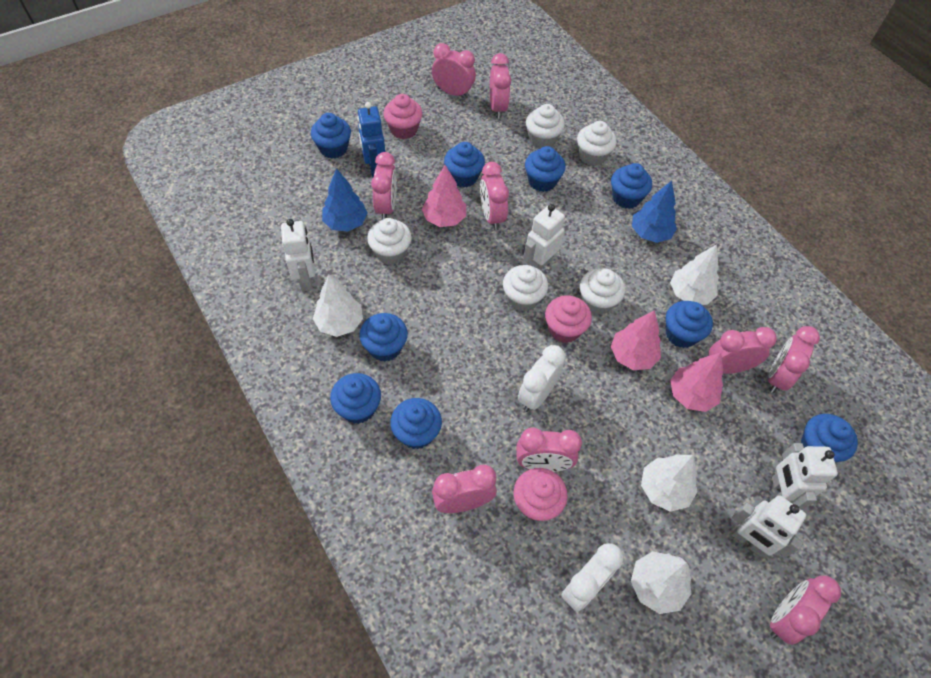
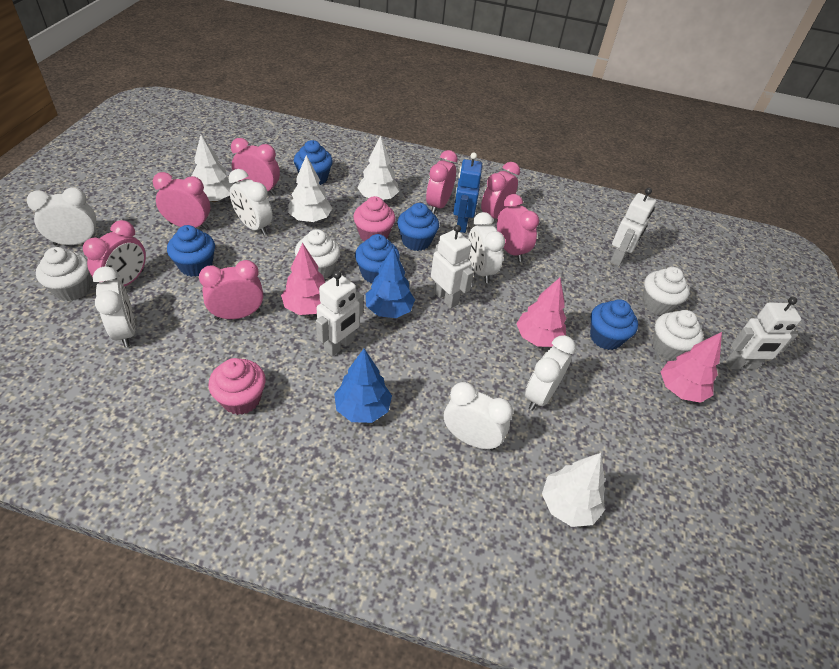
blue cupcake: [311,113,351,159] [330,373,381,424] [359,313,408,362] [390,398,442,449] [444,142,485,188] [525,146,566,192] [611,163,652,209] [666,301,713,348] [801,414,858,462] = 9 -> [167,225,215,277] [294,140,333,185] [355,234,400,283] [397,203,439,251] [590,299,638,350] = 5
pink clock: [371,152,397,220] [432,43,476,98] [432,465,497,513] [480,162,509,230] [490,53,511,119] [516,428,582,472] [708,327,777,374] [768,326,820,393] [770,576,841,645] = 9 -> [83,220,146,287] [153,172,210,229] [199,260,263,320] [231,138,280,195] [426,150,458,214] [481,162,520,218] [497,194,539,262] = 7
pink cupcake: [383,94,423,139] [513,468,568,521] [545,295,592,343] = 3 -> [208,358,266,415] [353,196,395,241] = 2
white clock: [518,345,565,412] [561,543,623,612] = 2 -> [27,187,97,245] [93,266,136,347] [229,169,273,235] [444,382,513,450] [468,212,505,283] [525,335,576,411] = 6
white cupcake: [367,218,412,264] [503,265,548,312] [526,104,565,148] [577,121,617,166] [580,268,625,315] = 5 -> [36,247,91,301] [295,229,340,279] [642,267,690,315] [652,310,703,360] = 4

